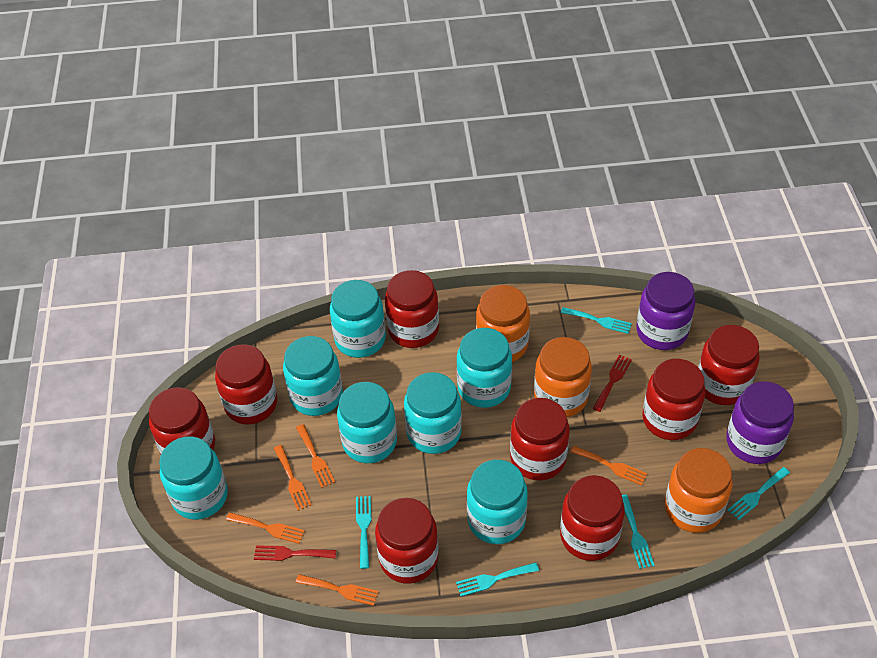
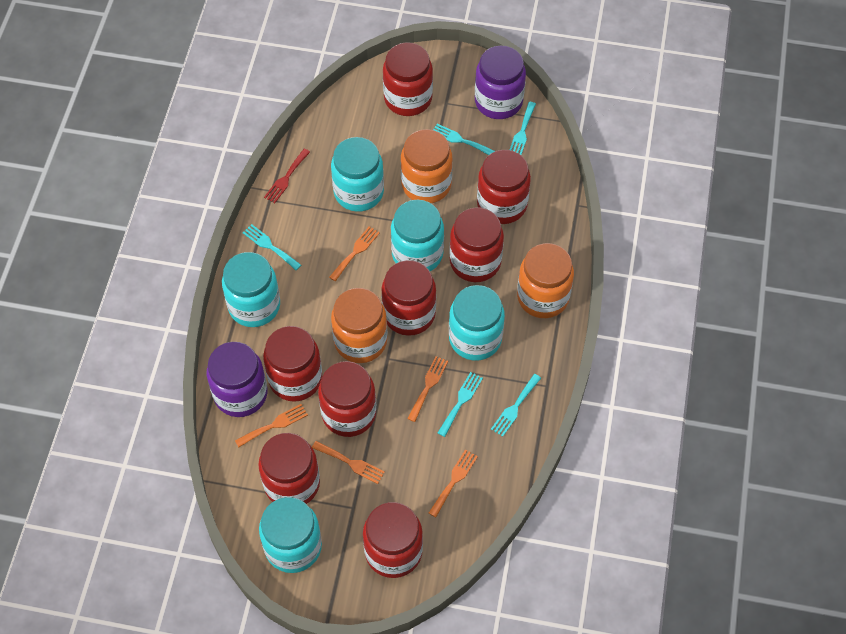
red fork: [254,545,336,561] [593,355,632,412] = 2 -> [264,149,310,203] = 1
turquoise jar: [159,436,228,520] [283,336,343,416] [330,280,386,358] [337,382,397,463] [404,372,462,454] [457,328,512,408] [467,460,528,544] = 7 -> [222,252,280,327] [259,497,322,573] [331,137,384,212] [391,200,444,271] [449,285,505,361] = 5

